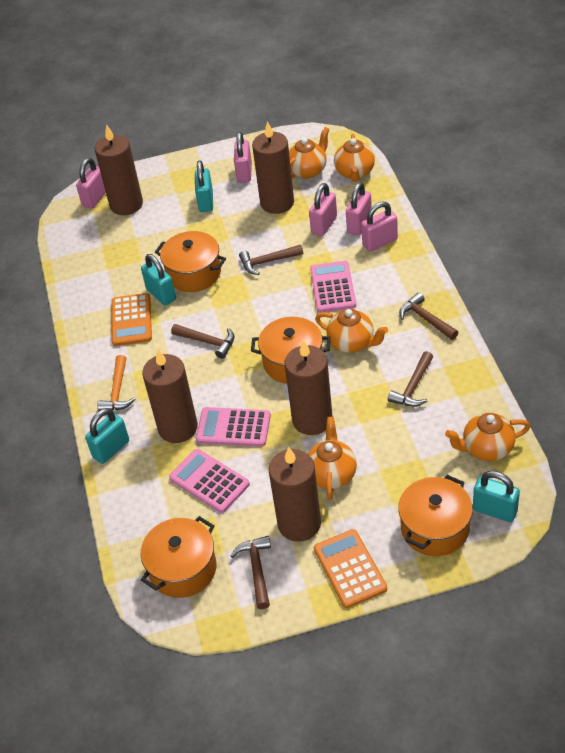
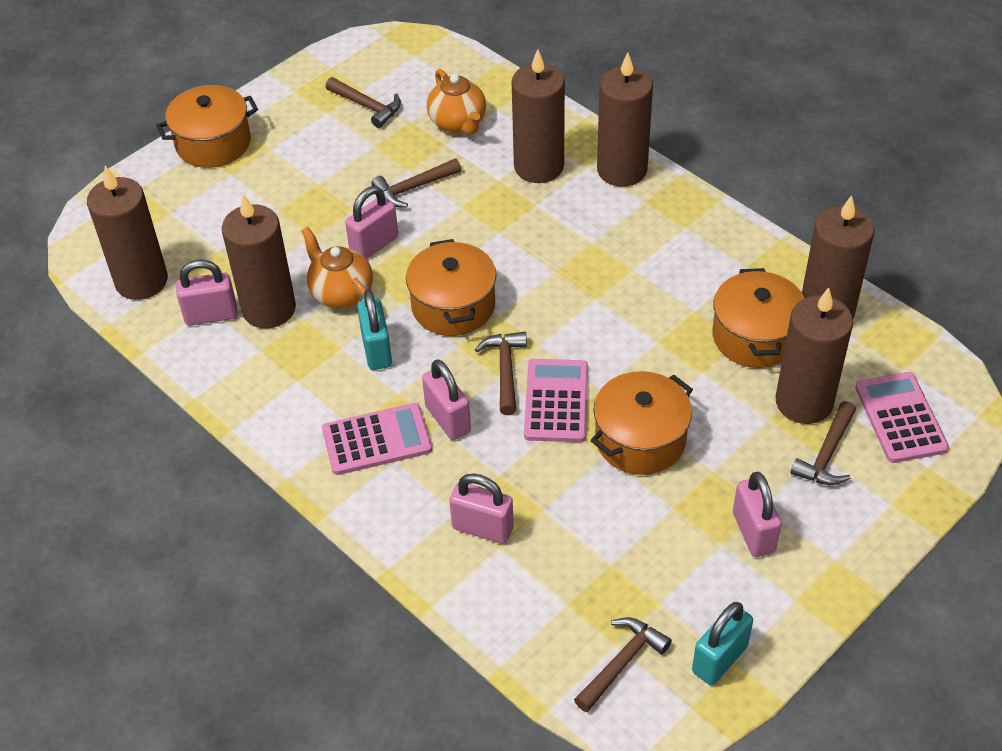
brown candle: [95,124,143,215] [142,349,198,443] [252,121,294,214] [269,447,321,542] [284,340,333,435] = 5 -> [87,166,168,300] [222,194,296,328] [512,49,565,183] [597,52,653,187] [776,287,853,424] [802,195,874,319] = 6
orange calculator: [111,293,152,346] [314,529,387,608] = 2 -> none = 0
orange hammer: [97,355,136,411] = 1 -> none = 0
orange teapot: [289,127,330,179] [308,417,357,500] [315,309,388,353] [334,134,375,182] [445,413,530,461] = 5 -> [301,227,373,308] [427,69,486,135] = 2
turquoise padlock: [85,408,129,464] [141,254,176,306] [195,160,213,212] [473,471,520,522] = 4 -> [357,289,392,370] [692,602,753,685] = 2

